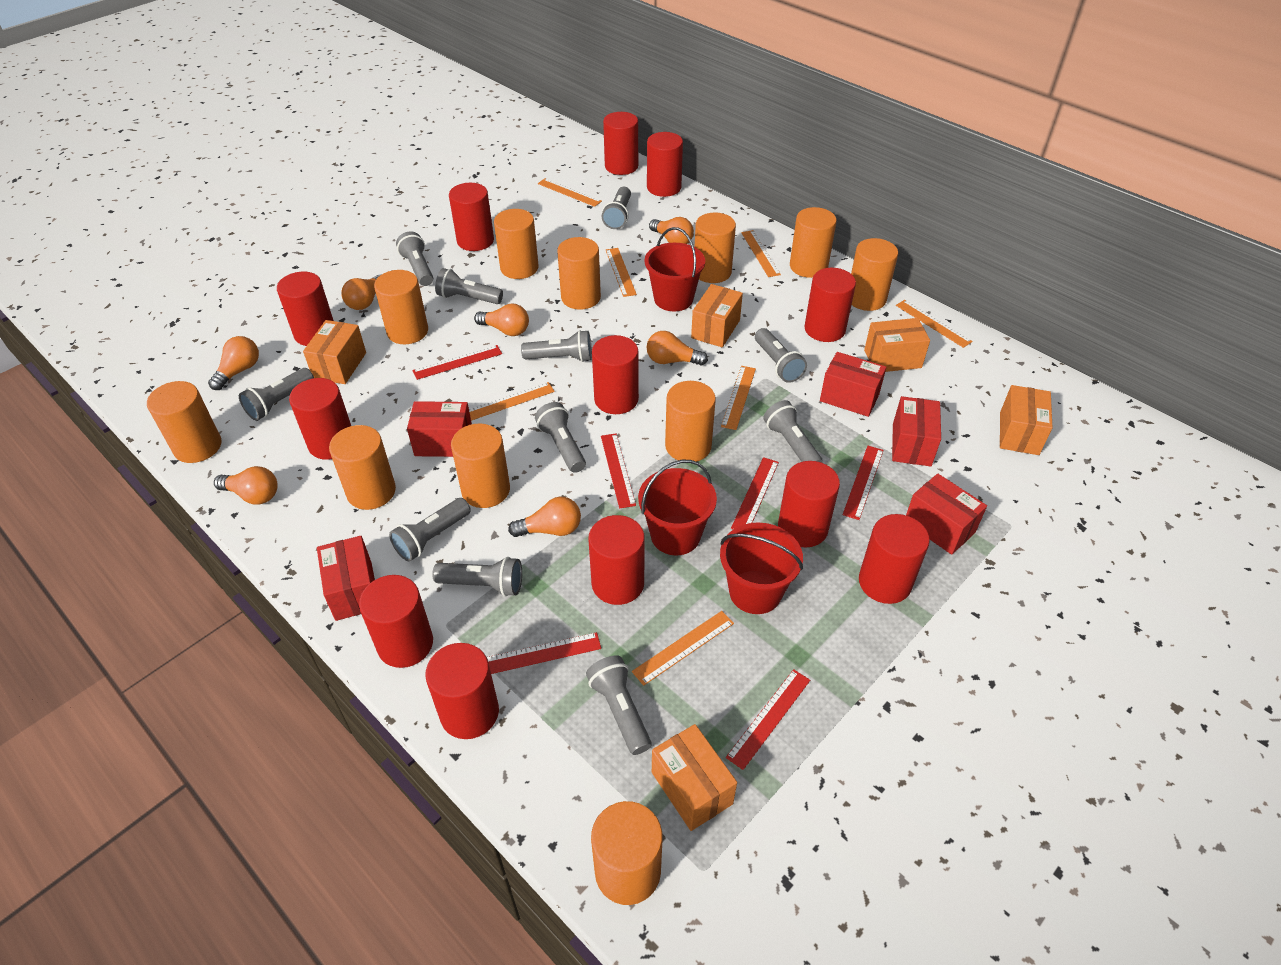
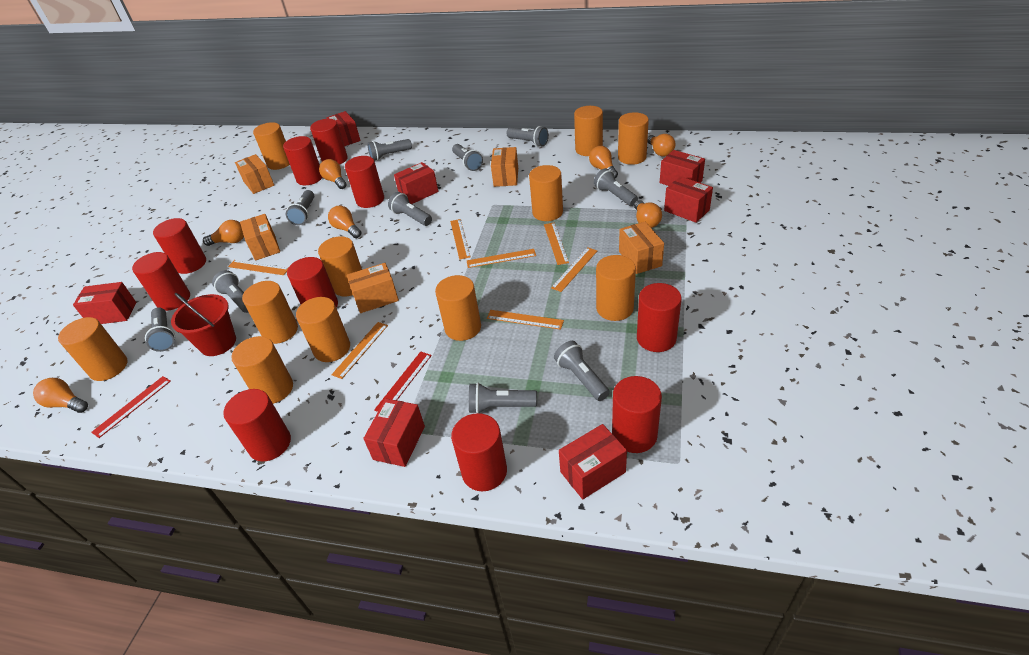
grey flashlight: [239,368,314,421] [389,498,471,561] [396,231,433,286] [432,557,522,597] [435,268,503,304] [521,330,592,362] [535,402,586,473] [586,655,652,755] [602,187,631,229] [755,328,807,383] [763,400,823,463] = 11 -> [145,307,175,352] [212,270,249,313] [286,190,314,225] [367,139,412,161] [388,192,432,226] [452,144,483,171] [469,383,537,413] [506,126,549,147] [554,341,610,401] [594,168,638,206] = 10
red box: [317,536,375,621] [407,401,472,457] [820,352,886,417] [892,396,941,466] [906,473,987,555] = 5 -> [73,282,137,324] [327,111,361,146] [363,399,425,467] [394,162,438,204] [559,424,627,499] [660,150,705,186] [664,176,713,223] = 7
red bucket: [638,460,717,555] [644,227,705,311] [720,522,803,614] = 3 -> [171,293,236,356] = 1
red cylinder: [277,272,334,346] [289,378,351,460] [359,575,433,668] [425,643,499,739] [449,183,494,251] [588,515,645,605] [592,335,639,414] [603,112,638,175] [647,132,683,197] [778,461,840,548] [805,268,856,342] [859,514,930,604] = 12 -> [132,252,190,311] [153,218,206,274] [223,389,291,461] [283,136,322,185] [287,257,338,308] [310,119,348,165] [345,156,384,208] [451,413,507,491] [612,376,662,453] [637,283,682,352] = 10
red ruler: [412,345,502,380] [487,632,601,674] [601,433,636,509] [726,669,810,770] [731,457,779,530] [843,446,884,520] = 6 -> [91,376,171,438] [374,351,432,412] = 2

